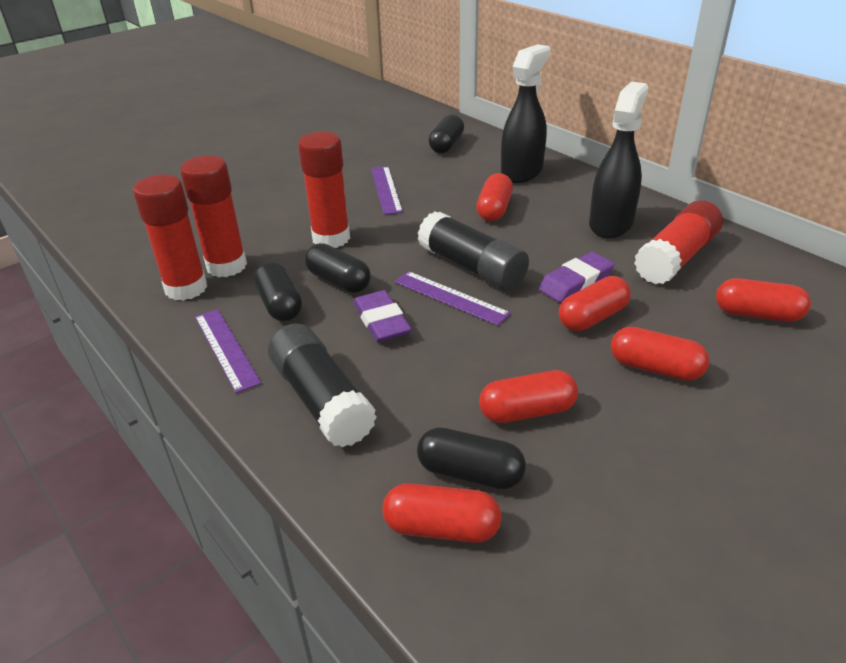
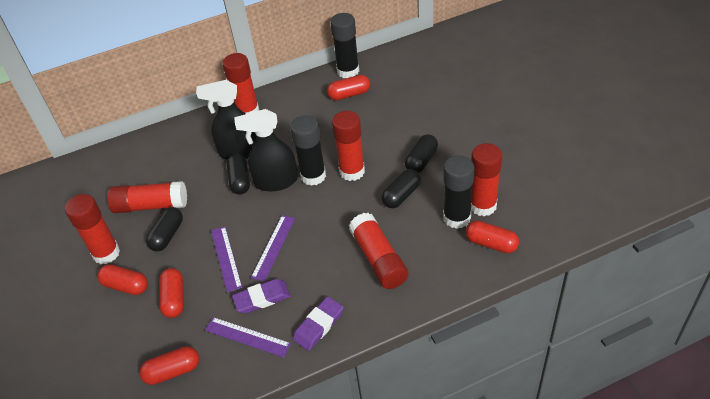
black glue stick: [268,323,377,447] [418,211,529,291] = 2 -> [290,115,326,186] [330,13,359,78] [443,155,475,229] = 3
red capsule: [383,483,502,543] [476,173,513,221] [479,370,578,423] [559,276,631,331] [611,327,709,381] [716,278,811,322] = 6 -> [97,264,148,295] [139,346,199,385] [159,268,184,318] [327,75,370,100] [465,221,519,253] = 5
red glue stick: [133,174,207,301] [180,155,247,278] [298,132,350,248] [634,200,723,285] = 4 -> [65,194,120,264] [107,181,187,213] [222,53,259,114] [332,111,365,181] [349,213,408,289] [471,143,502,216] = 6

